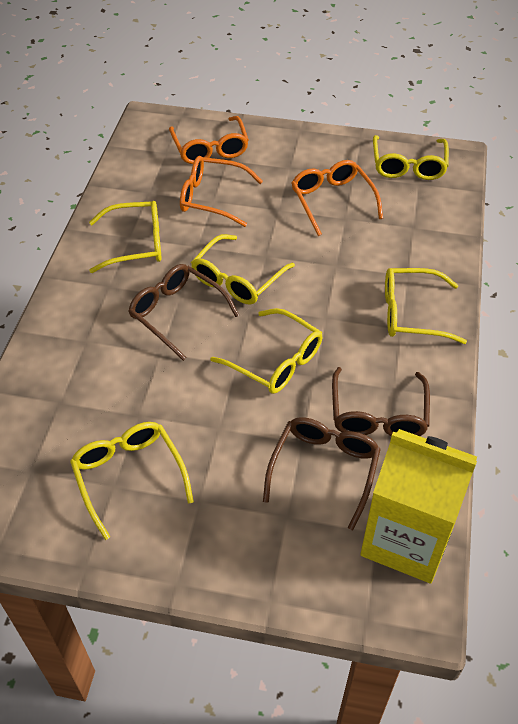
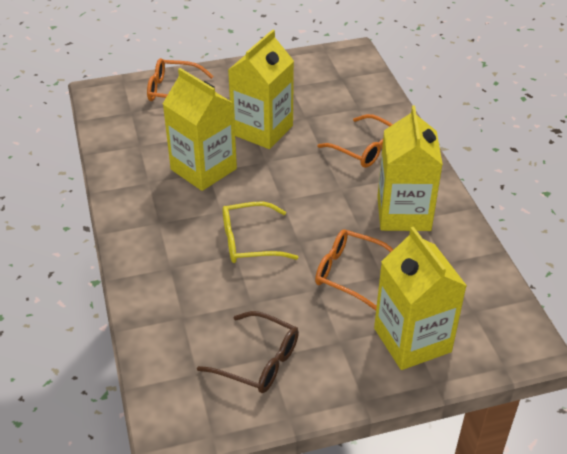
brown glasses: [128,264,239,361] [263,417,381,530] [332,367,430,436] = 3 -> [197,311,299,393] = 1
yellow carton: [360,429,477,584] = 1 -> [163,68,237,191] [228,29,294,149] [374,227,467,370] [377,105,443,231] = 4
yellow glasses: [70,422,194,540] [89,201,162,273] [191,234,295,305] [210,308,322,394] [373,135,449,180] [385,268,467,344] = 6 -> [223,202,299,263] = 1

